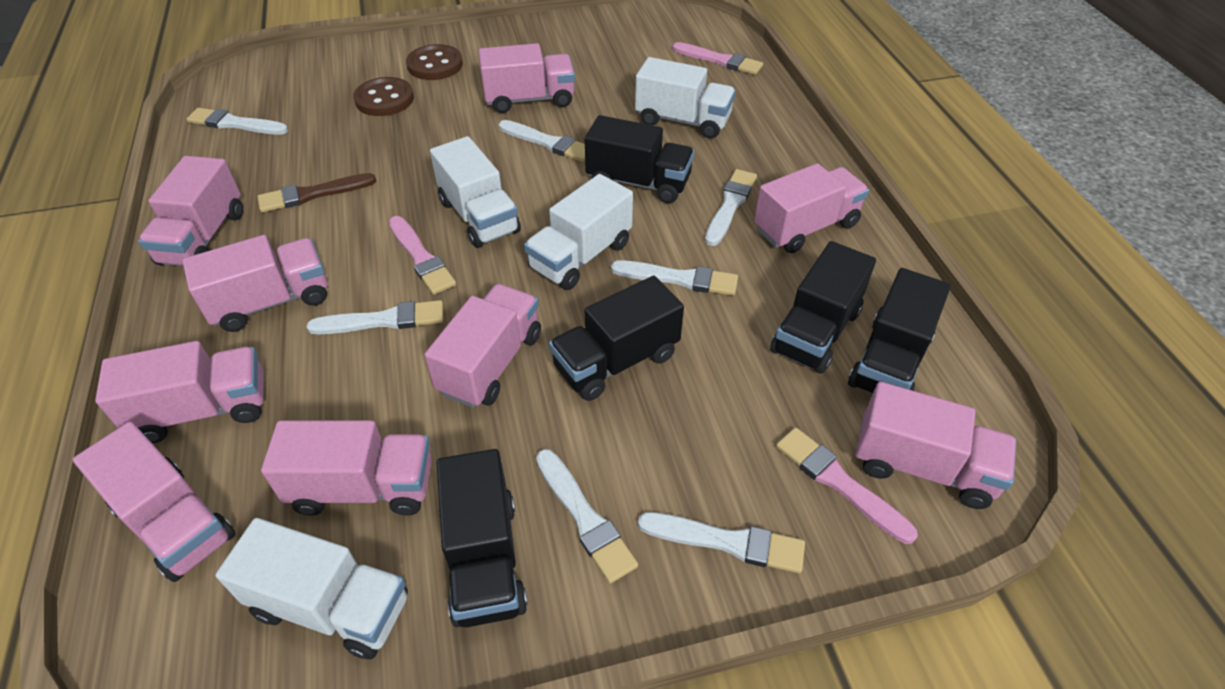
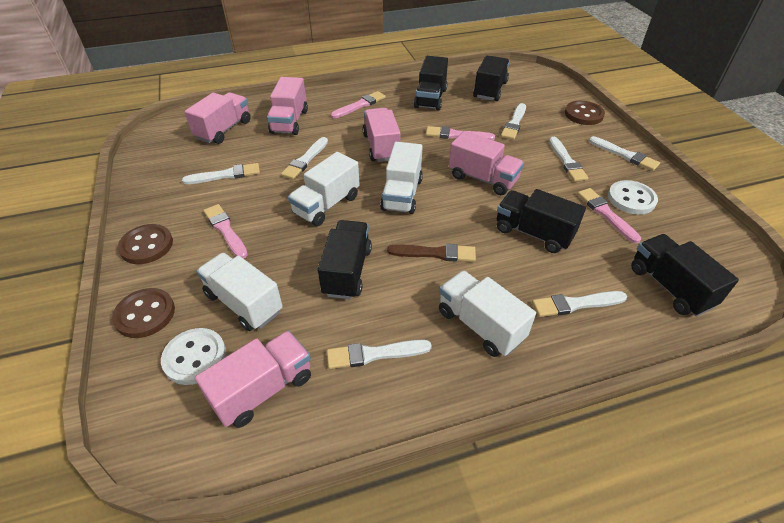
brown button: [353,77,414,116] [406,44,463,80] = 2 -> [112,288,175,338] [118,224,173,264] [565,101,605,125] = 3
pink brush: [389,216,456,295] [672,42,763,75] [776,427,918,544] = 3 -> [203,204,248,258] [331,91,386,118] [426,126,495,140] [577,188,641,243] = 4
pink truck: [73,422,235,582] [95,341,264,443] [138,156,243,266] [182,235,328,332] [261,420,432,516] [425,284,541,408] [478,43,575,113] [754,163,869,253] [855,382,1016,509] = 9 -> [184,92,251,144] [195,330,311,428] [267,77,308,135] [363,108,400,162] [449,131,524,195] = 5
white button: none = 0 -> [161,328,226,385] [608,180,658,215] = 2

